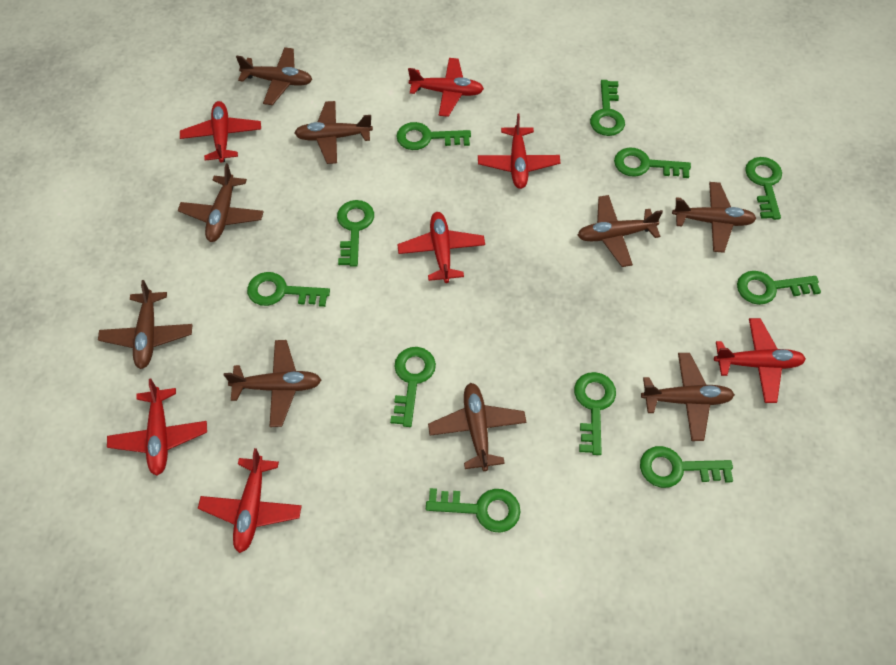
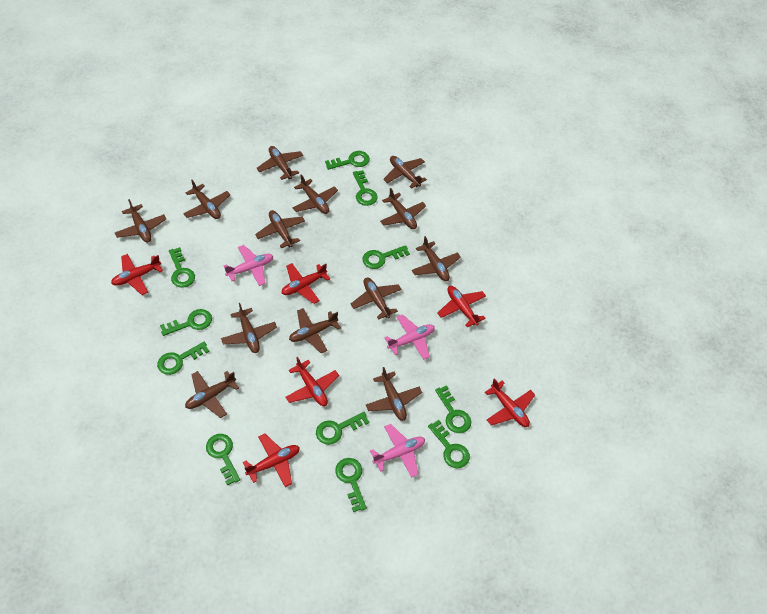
brown plane: [98,280,193,369] [178,163,264,242] [224,340,321,427] [236,47,312,105] [294,101,373,164] [428,383,526,471] [578,195,663,267] [641,353,735,441] [672,182,756,253] = 9 -> [115,199,166,243] [183,180,230,219] [185,371,239,418] [221,303,277,353] [255,210,305,248] [257,146,303,180] [289,308,341,353] [293,174,338,214] [351,278,402,320] [366,367,422,421] [380,188,426,229] [383,156,427,189] [412,236,461,281] = 13
pink plane: none = 0 -> [223,245,273,286] [370,424,425,478] [384,314,435,360] = 3
red plane: [107,379,207,476] [180,101,261,163] [198,448,302,553] [397,212,485,283] [408,58,484,117] [478,113,560,189] [714,318,806,403] = 7 -> [111,254,163,295] [243,434,300,487] [282,263,330,304] [285,357,339,406] [438,286,486,327] [485,378,535,427] = 6

